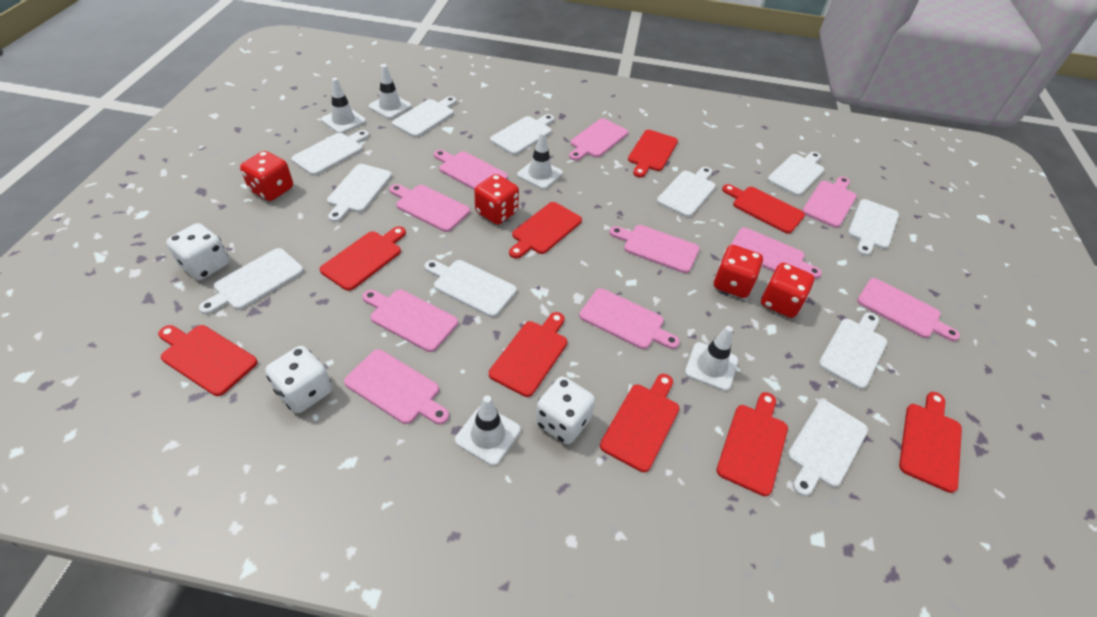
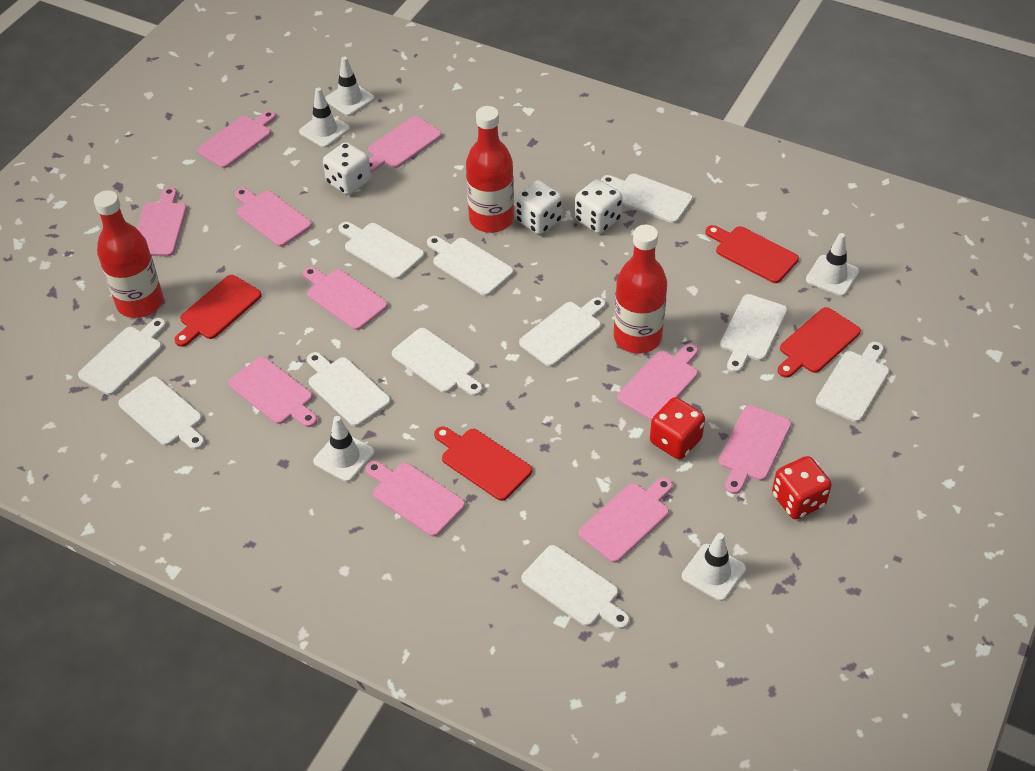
red bottle: none = 0 -> [94,190,163,318] [466,106,514,233] [614,225,667,353] = 3
red cutting board: [158,325,258,396] [320,226,406,291] [489,312,567,397] [509,202,582,259] [600,374,680,472] [628,130,678,178] [716,392,788,496] [722,184,805,234] [899,392,962,493] = 9 -> [174,275,262,347] [434,426,532,501] [706,225,799,283] [778,307,861,378] = 4
red dice: [240,151,293,201] [474,174,519,225] [714,245,763,298] [761,263,814,318] = 4 -> [650,397,705,459] [772,456,832,519] = 2

